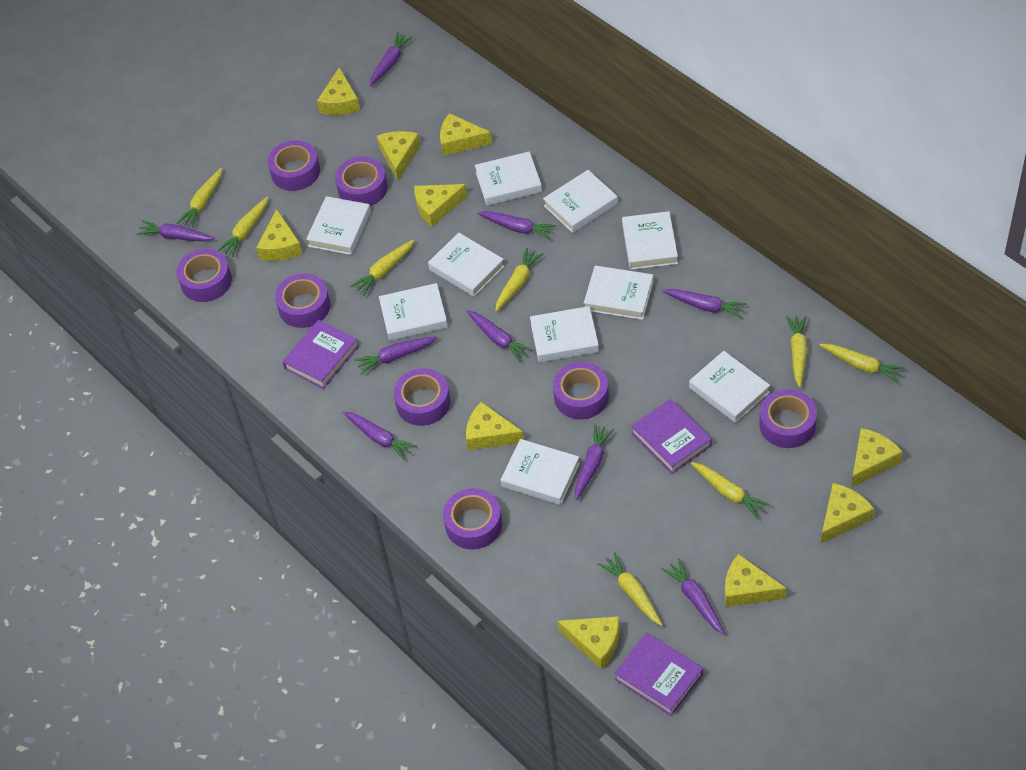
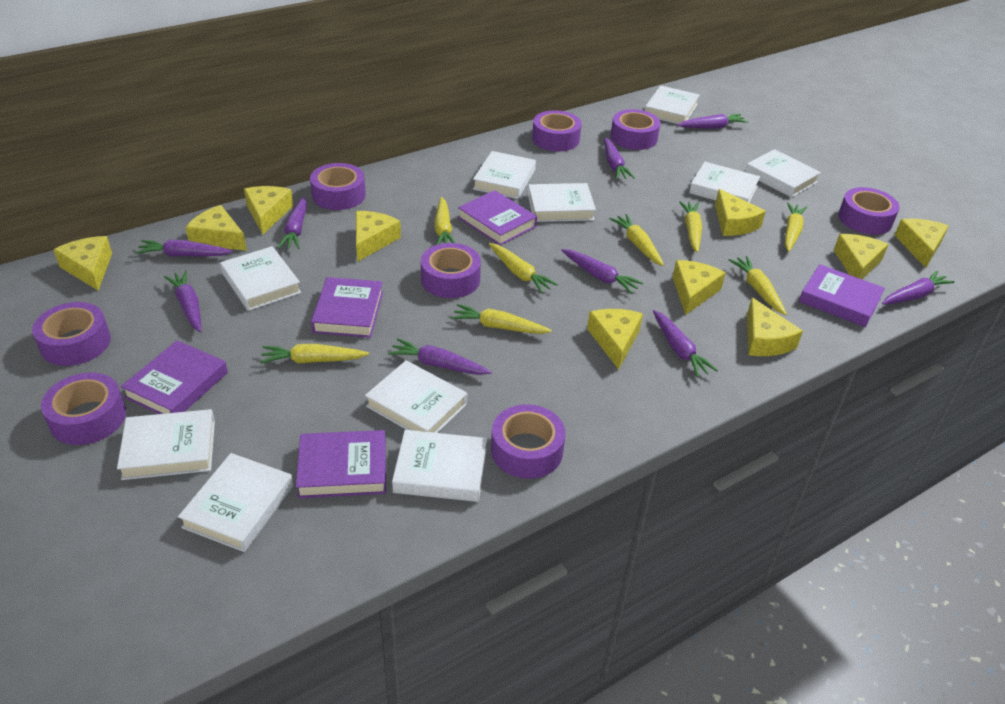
purple book: [283,320,359,389] [614,632,703,716] [631,399,712,474] = 3 -> [121,340,228,414] [296,430,386,498] [311,277,383,338] [458,190,537,245] [799,264,885,327] = 5

